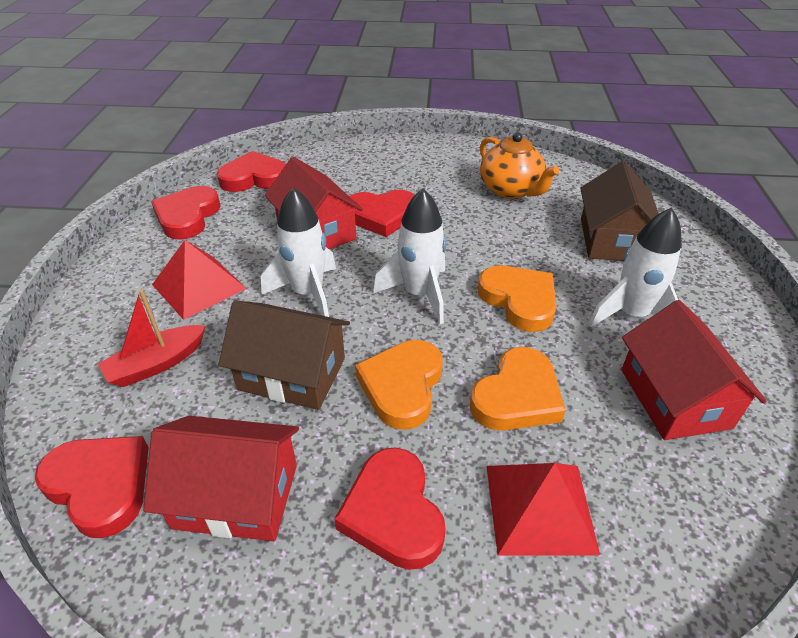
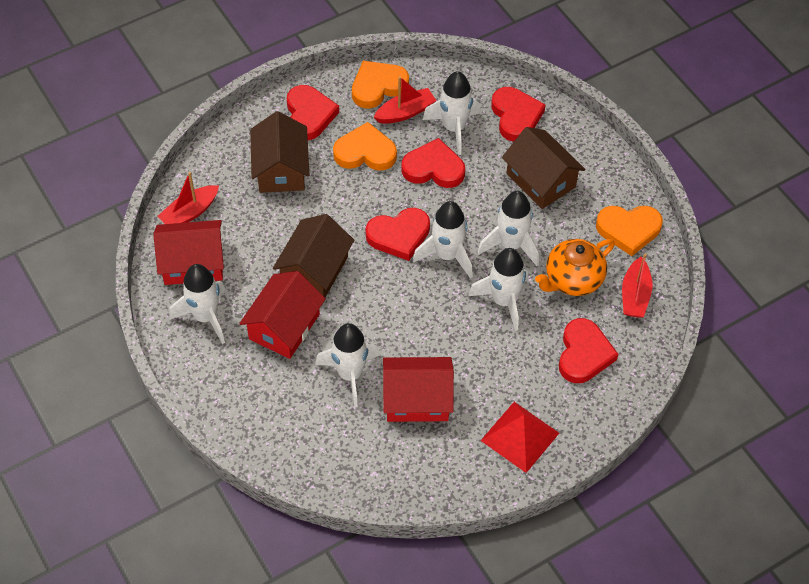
brown house: [218,300,350,410] [580,161,659,261] = 2 -> [250,111,309,193] [273,214,354,297] [502,127,586,209] = 3
red boat: [98,289,206,387] = 1 -> [158,172,219,224] [374,76,437,124] [622,254,652,318] = 3
red pyramid: [152,240,247,320] [487,463,600,556] = 2 -> [481,402,559,473] = 1
white rocket: [261,188,336,317] [373,188,447,324] [588,208,682,327] = 3 -> [169,264,226,344] [315,323,380,408] [413,201,473,279] [423,71,481,155] [468,248,528,331] [477,191,539,266] = 6

